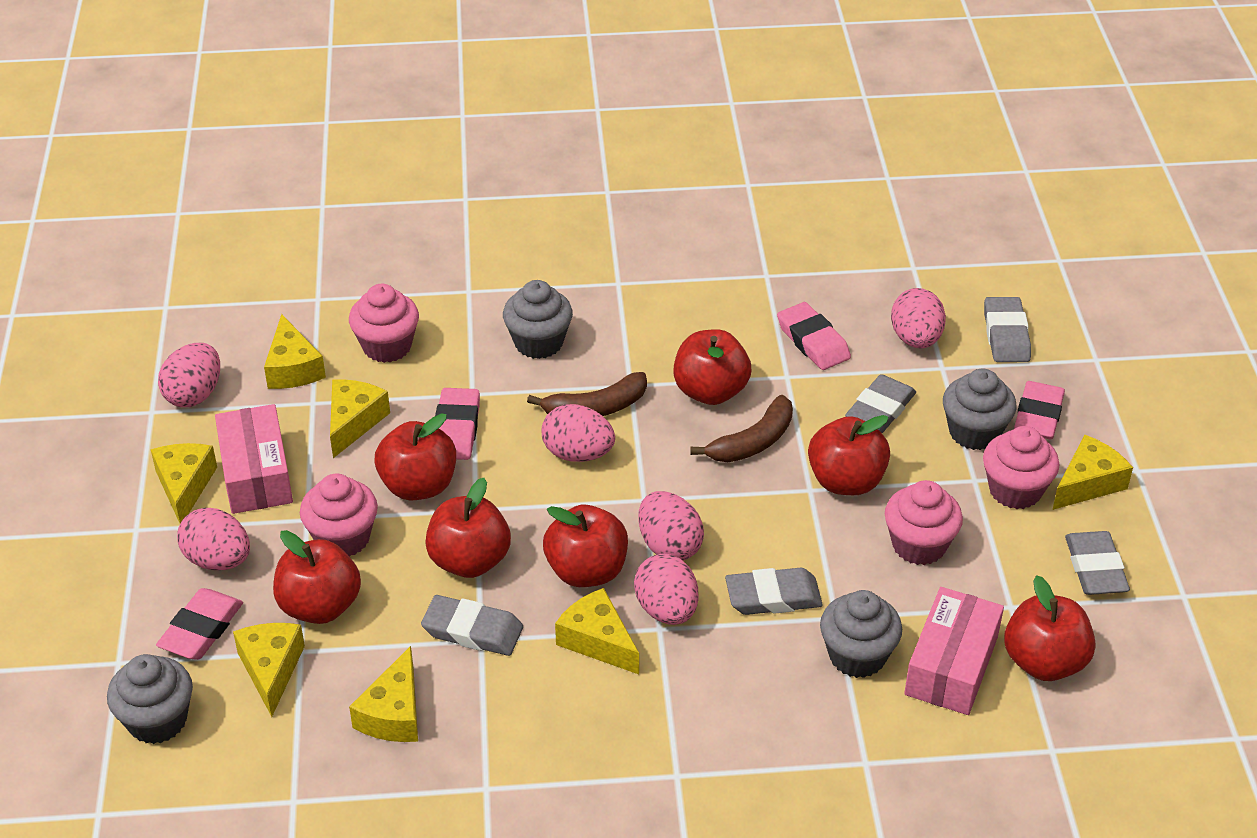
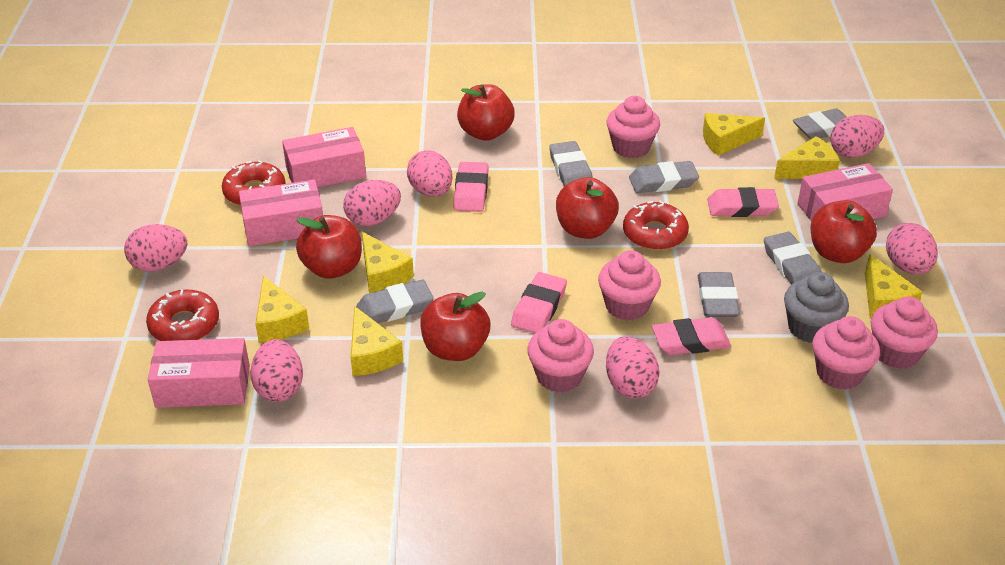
brown banana: [527,372,647,416] [690,395,793,462] = 2 -> none = 0
grey cupcake: [107,654,193,744] [503,280,573,359] [820,590,902,678] [943,368,1017,450] = 4 -> [784,272,849,343] = 1
grey eraser: [421,595,523,656] [725,568,823,615] [845,374,916,433] [984,297,1031,362] [1065,531,1130,595] = 5 -> [356,280,434,323] [549,141,593,186] [629,161,699,193] [698,272,740,317] [764,232,821,285] [793,108,847,139] = 6
pink box: [215,404,293,514] [904,587,1004,715] = 2 -> [148,338,250,408] [239,179,323,246] [282,127,366,187] [797,163,893,220] = 4
pink cupcake: [300,474,378,557] [349,284,419,363] [885,480,963,565] [983,426,1059,509] = 4 -> [527,319,594,393] [598,250,661,321] [606,96,660,158] [812,316,880,390] [871,296,938,369] = 5
pink egg: [158,343,220,407] [177,508,250,570] [542,404,615,462] [634,554,699,625] [638,491,704,561] [891,288,946,348] = 6 -> [124,224,187,271] [250,339,303,402] [343,180,401,226] [407,150,453,197] [606,336,660,398] [830,115,884,158] [886,223,938,274] = 7
red apple: [273,530,361,624] [375,413,456,501] [425,478,511,578] [543,505,628,587] [673,329,751,405] [808,415,890,495] [1004,575,1096,681] = 7 -> [296,215,362,279] [420,292,490,361] [457,84,515,141] [556,177,619,239] [810,200,877,263] = 5
red donut: none = 0 -> [146,289,219,341] [222,160,286,206] [623,201,689,250] = 3
yellow cheese: [151,443,217,523] [233,623,305,717] [264,314,326,389] [330,379,390,458] [349,646,418,742] [555,588,639,674] [1053,434,1133,510] = 7 -> [255,276,309,343] [350,306,403,376] [362,232,414,293] [703,113,765,156] [774,136,840,179] [865,254,922,319] = 6

